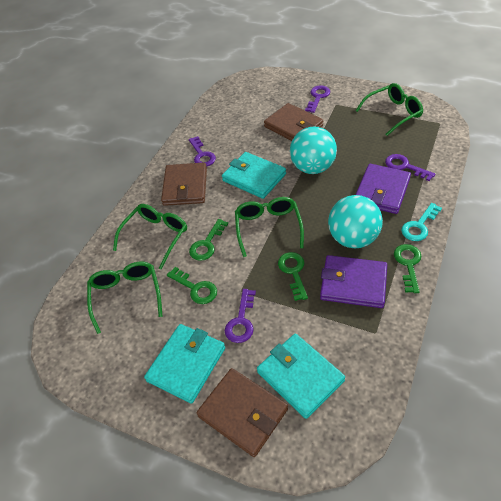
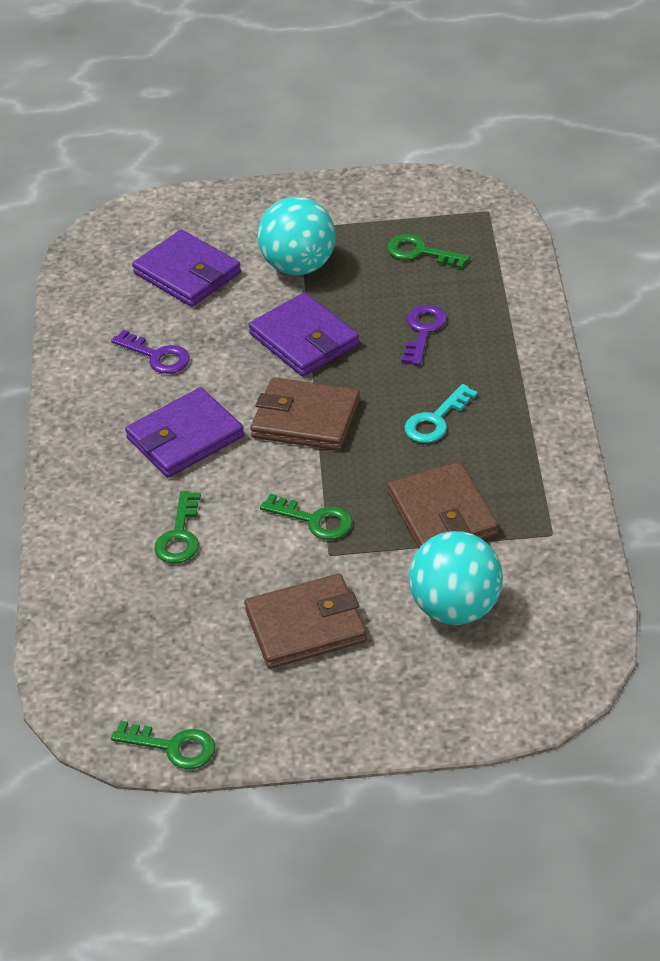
green glasses: [87,262,163,334] [113,204,187,270] [235,197,304,257] [356,83,423,136] = 4 -> none = 0
purple key: [189,136,216,167] [225,289,256,343] [305,86,330,113] [385,154,435,181] = 4 -> [111,329,190,374] [401,305,447,365] = 2
purple wallet: [320,255,387,308] [355,164,411,214] = 2 -> [125,387,244,478] [132,230,241,307] [248,292,360,377] = 3
turquoise wallet: [144,324,225,404] [222,152,286,199] [257,334,345,419] = 3 -> none = 0

